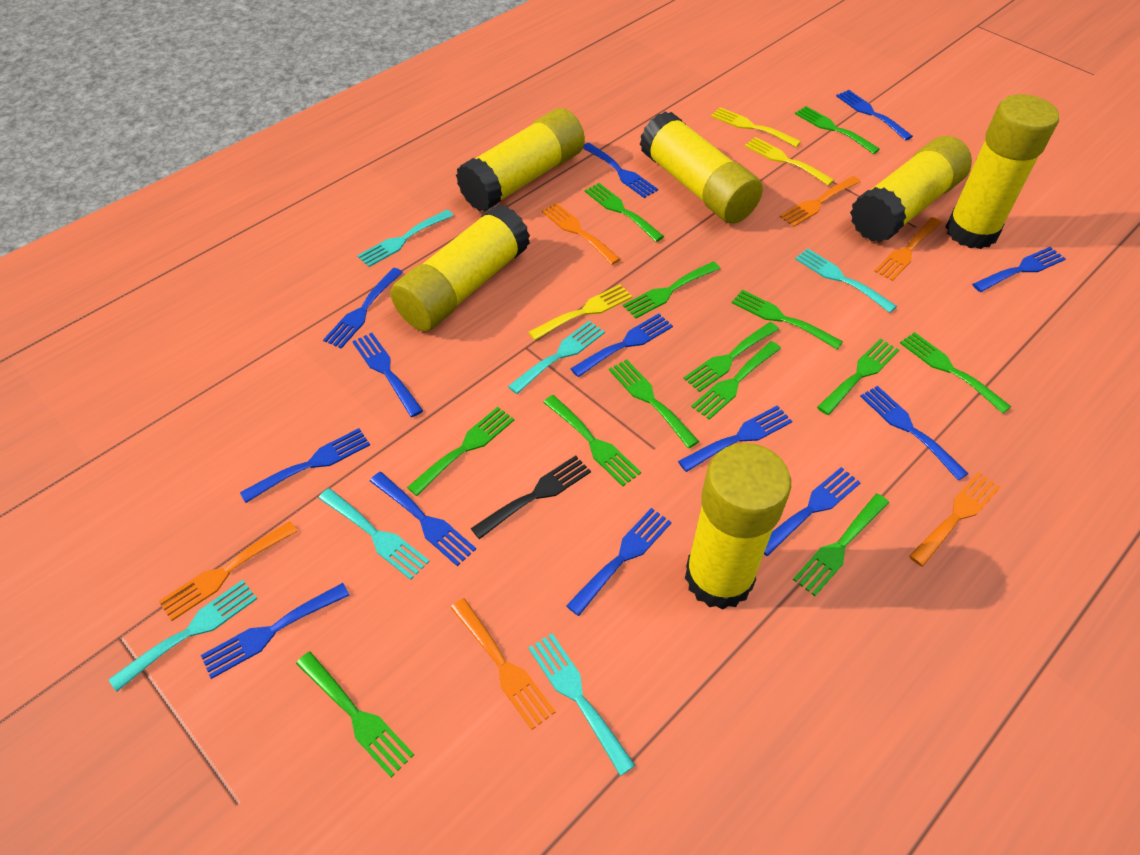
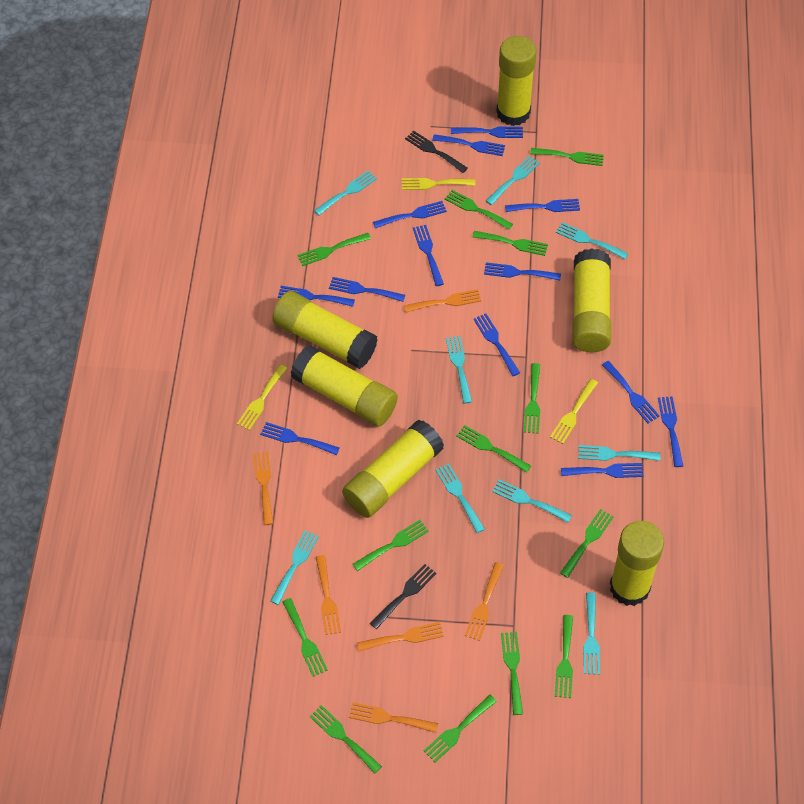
black fork: [471,455,591,539] = 1 -> [370,564,437,629] [405,131,468,173] = 2
turquoise fork: [109,580,257,692] [319,488,430,580] [357,210,453,267] [508,321,605,394] [529,633,635,776] [795,249,897,313] = 6 -> [270,530,319,605] [314,171,377,215] [435,463,485,533] [446,336,472,404] [486,156,540,205] [492,480,572,523] [556,222,628,259] [578,445,660,461] [583,592,600,675] = 9

